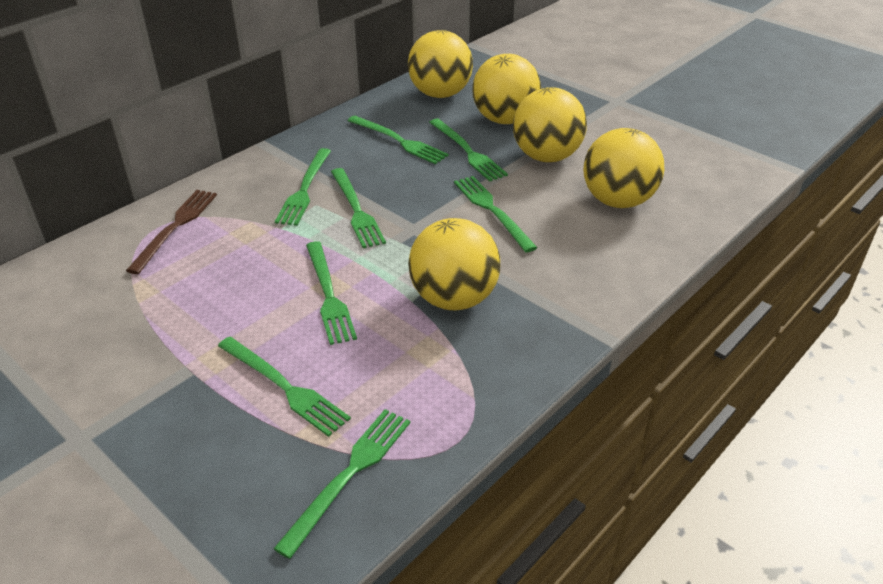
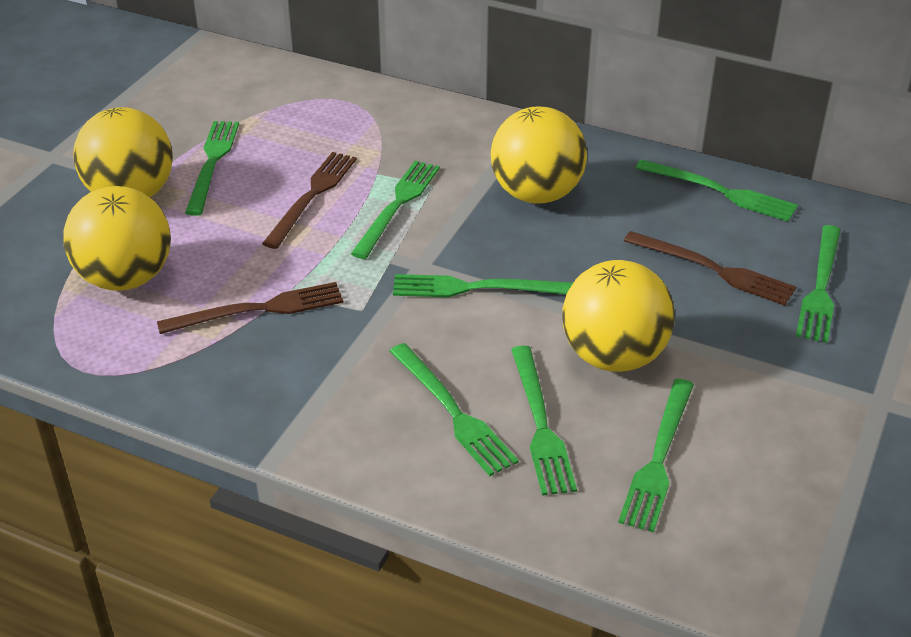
brown fork: [126,190,217,274] = 1 -> [157,282,344,334] [262,152,357,249] [624,231,796,306] = 3
yellow ball: [408,30,473,98] [408,218,500,310] [472,54,541,124] [513,87,587,162] [583,128,664,208] = 5 -> [63,186,171,291] [73,107,173,197] [490,107,587,204] [562,260,675,372] = 4

